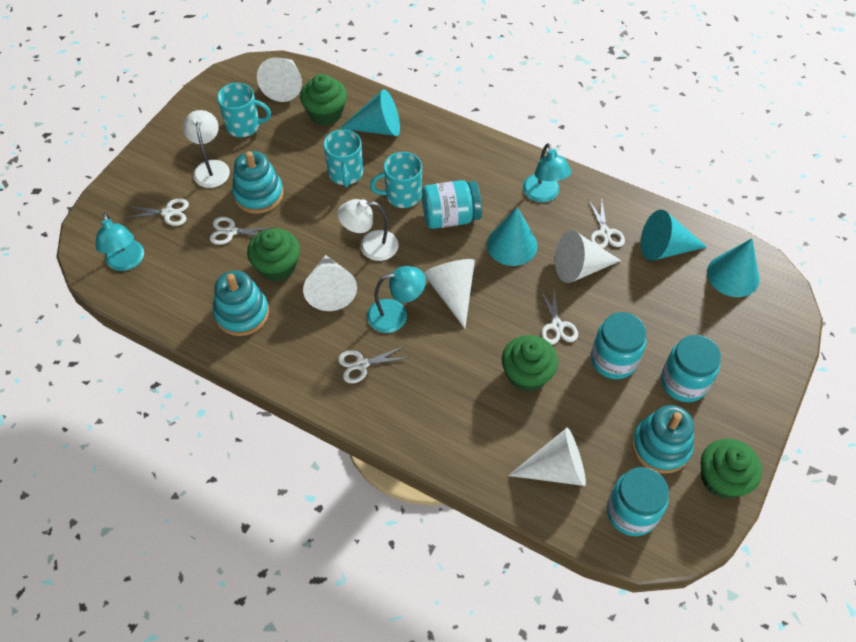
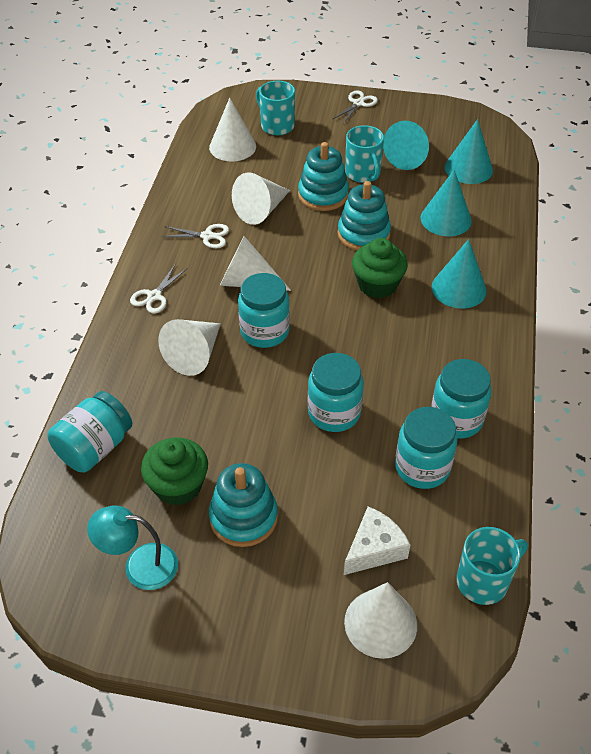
green cupcake: [247,228,300,282] [300,74,347,126] [502,335,558,392] [701,439,762,499] = 4 -> [141,437,208,505] [352,238,408,298] = 2
turquoise jar: [422,180,482,229] [591,312,646,379] [607,467,669,536] [661,335,721,402] = 4 -> [48,391,132,473] [238,273,290,348] [308,353,364,432] [395,407,457,489] [431,359,492,439] = 5
turquoise lamp: [96,213,144,271] [367,266,426,333] [523,143,571,202] = 3 -> [87,505,178,590] = 1
white cheese: none = 0 -> [344,507,410,575] = 1
white lamp: [183,110,230,188] [337,199,399,261] = 2 -> none = 0
white scissors: [125,198,189,226] [210,217,276,245] [338,346,407,383] [540,289,578,345] [588,199,625,248] = 5 -> [130,265,187,313] [161,224,229,248] [333,91,378,124] = 3

